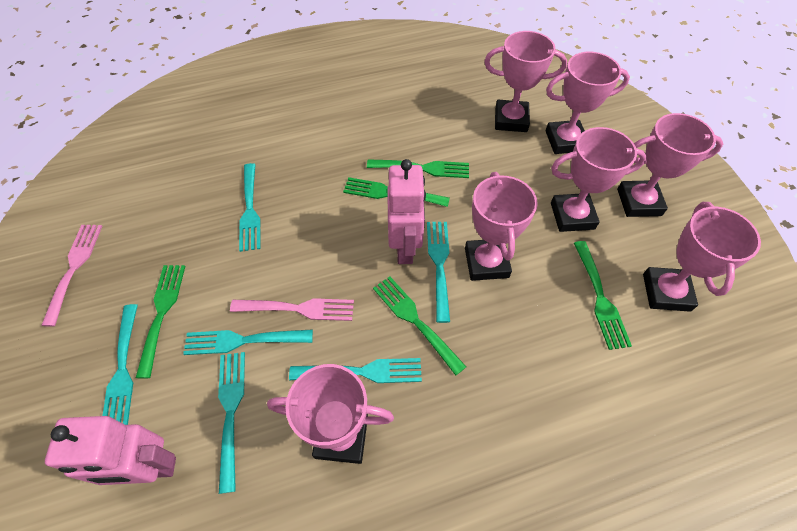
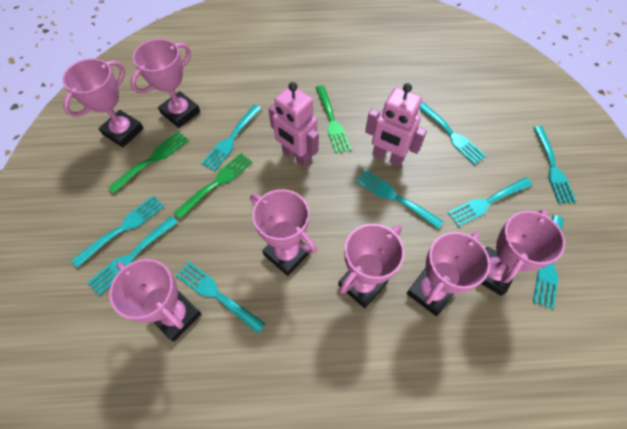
green fork: [136,265,186,379] [343,177,450,207] [367,159,469,178] [373,276,466,375] [574,241,632,350] = 5 -> [108,131,189,194] [173,153,253,219] [316,85,351,153] = 3
pink fork: [41,225,102,327] [230,298,354,321] = 2 -> none = 0
turquoise fork: [102,304,138,425] [183,329,313,355] [218,352,245,494] [239,163,261,252] [289,358,422,383] [427,222,450,323] = 6 -> [71,195,164,268] [88,216,178,296] [176,261,266,334] [201,104,262,171] [356,170,444,229] [419,102,486,165] [448,177,532,227] [533,126,576,204] [533,215,563,309] = 9

